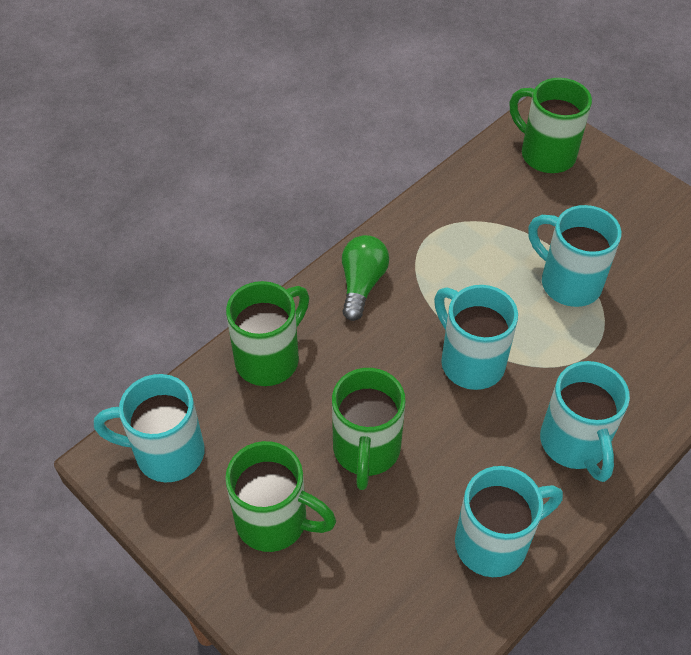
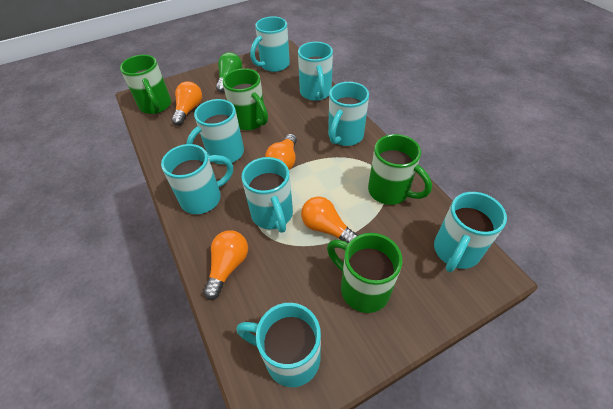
orange light bulb: none = 0 -> [172,81,202,125] [203,230,248,300] [265,134,297,170] [301,197,358,243] = 4
turquoise mug: [94,374,205,482] [434,285,518,390] [455,466,563,577] [528,205,621,307] [540,361,630,482] = 5 -> [161,144,233,214] [186,99,244,164] [237,303,321,387] [241,157,293,233] [250,16,290,72] [298,42,333,101] [328,82,369,146] [434,192,507,272] = 8

